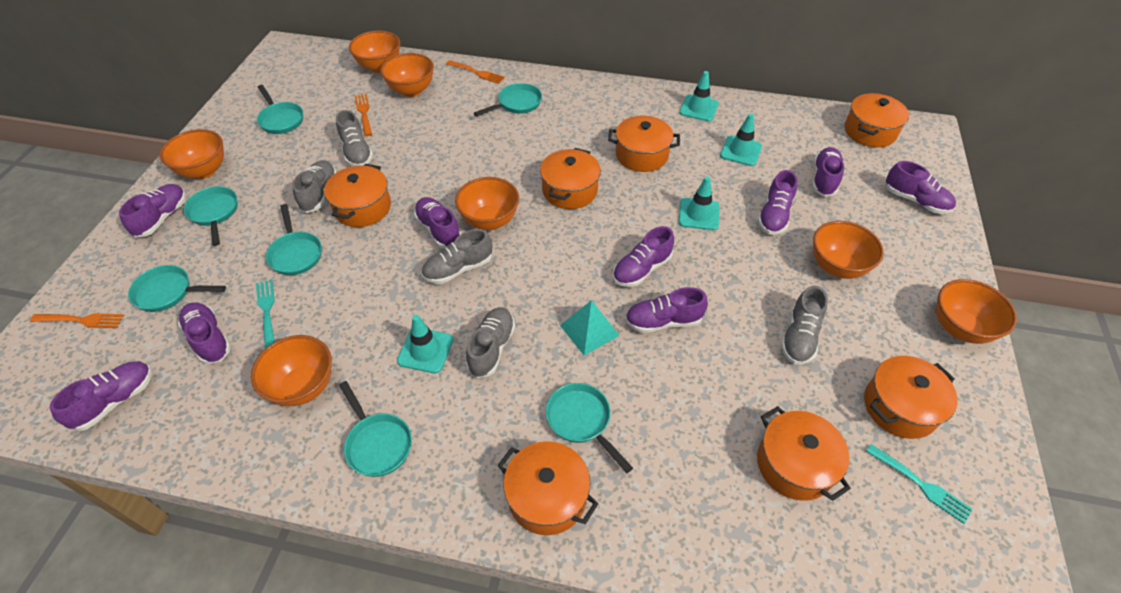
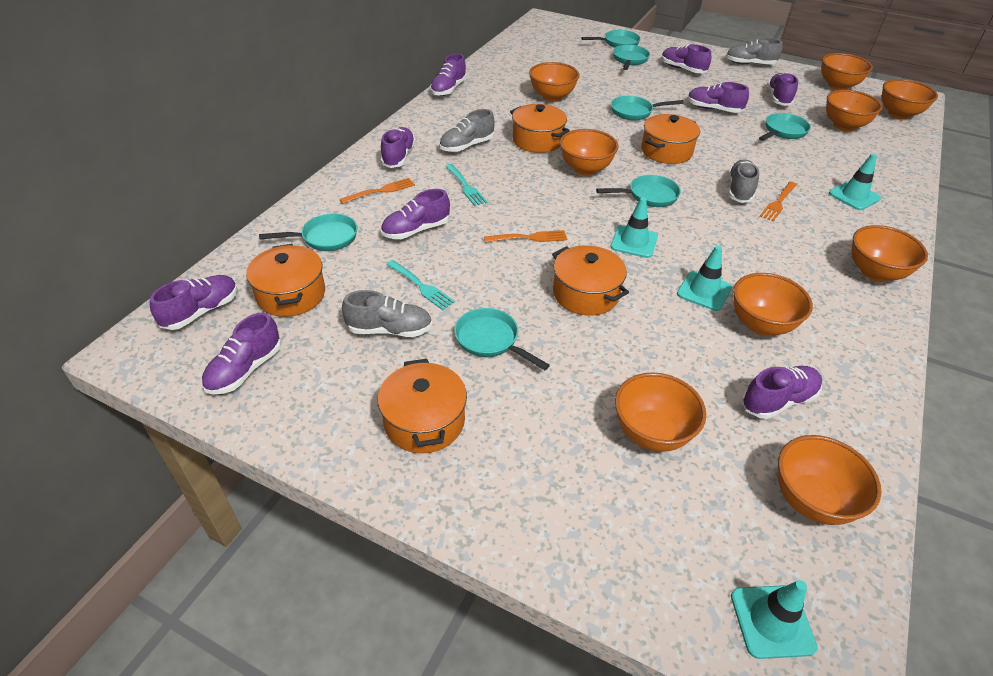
grey shoe: [293,160,336,213] [336,110,373,166] [422,229,492,284] [466,307,515,378] [781,286,828,365] = 5 -> [342,290,432,337] [439,109,494,152] [726,38,782,65] [728,160,759,203] = 4
orange bowl: [160,129,224,179] [251,335,332,406] [349,31,400,73] [380,53,434,97] [455,177,519,230] [813,221,884,279] [936,279,1017,344] = 7 -> [529,62,579,102] [560,129,619,176] [615,372,706,452] [733,273,813,335] [778,435,882,525] [821,53,873,90] [826,90,883,131] [852,225,928,282] [882,79,938,119] = 9
orange pot: [324,164,391,227] [497,441,598,535] [540,148,601,209] [608,116,680,172] [757,406,851,501] [845,93,909,147] [864,356,958,439] = 7 -> [246,244,325,317] [378,359,467,453] [510,104,570,153] [552,245,629,316] [641,114,700,164] = 5
turquoise pyramid: [560,300,620,355] = 1 -> none = 0

